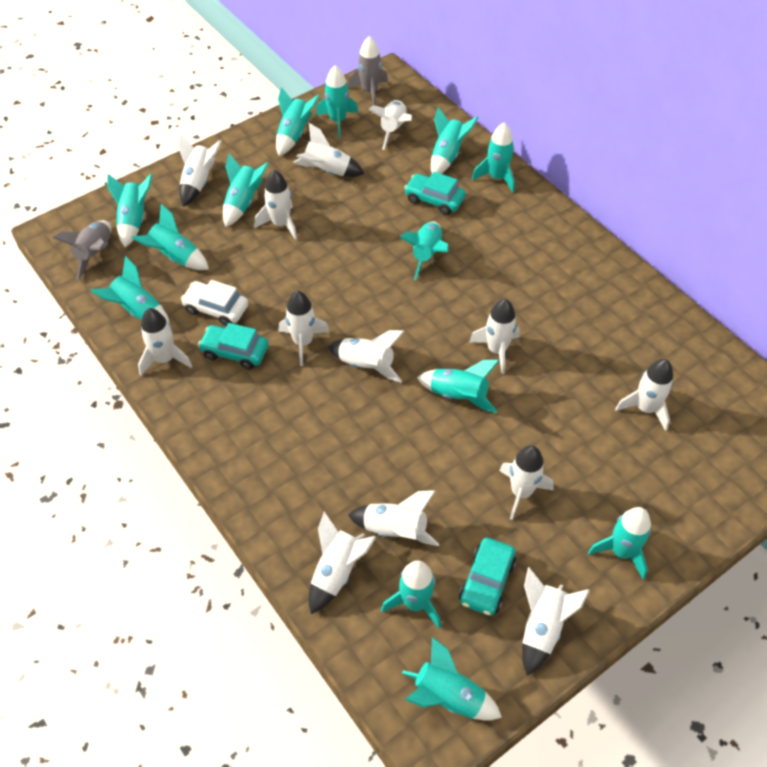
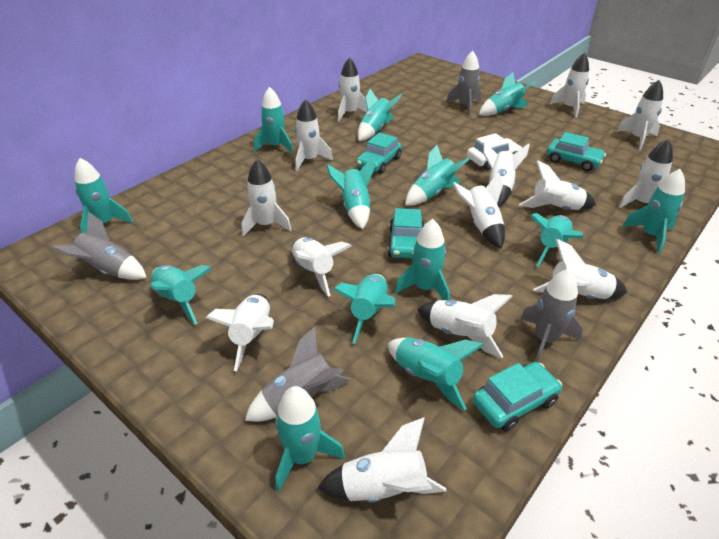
grey rocket: [53,220,111,280] [348,36,388,106] = 2 -> [50,212,147,280] [245,327,350,422] [446,51,481,115] [520,269,583,362] = 4
turquoise car: [198,323,269,370] [404,172,466,215] [459,538,516,616] = 3 -> [356,132,402,174] [388,208,425,259] [473,362,562,432] [547,132,606,171] = 4
white rocket: [138,308,192,375] [178,135,221,207] [255,170,297,240] [279,291,329,366] [293,123,365,177] [309,512,376,614] [328,330,405,383] [348,490,439,546] [368,100,412,150] [469,299,520,374] [499,445,554,520] [522,567,590,675] [615,359,673,431] = 13 -> [206,294,274,371] [241,159,291,236] [292,237,352,296] [295,99,333,171] [317,417,446,502] [338,57,368,121] [417,294,513,358] [453,172,505,248] [483,142,530,207] [519,160,596,210] [533,239,628,299] [549,53,589,118] [616,80,663,149] [619,139,673,208] = 14

